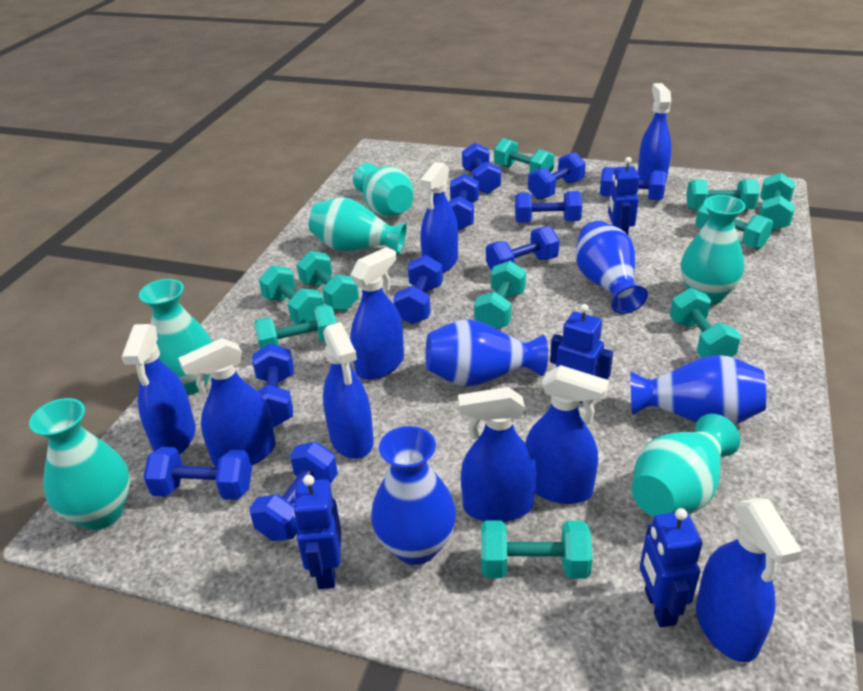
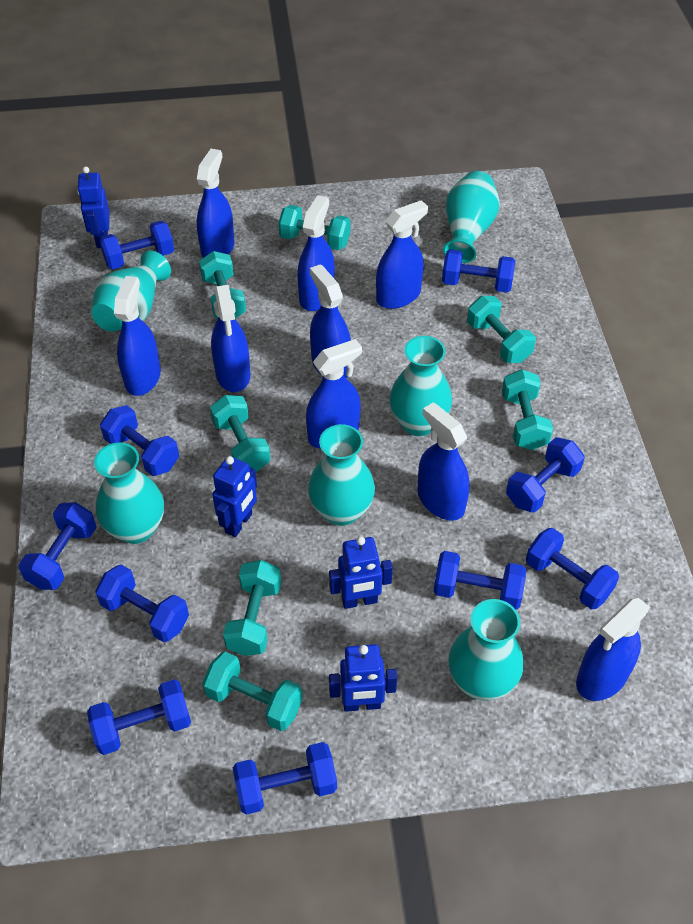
blue vase: [371,426,456,565] [426,319,548,387] [576,221,648,314] [631,355,766,425] = 4 -> none = 0
turquoise dumbbell: [254,304,337,349] [259,265,324,324] [297,251,359,311] [474,261,526,329] [481,521,593,579] [494,138,554,173] [670,288,741,358] [686,179,760,210] [695,202,773,249] [759,173,795,231] = 10 -> [199,251,246,319] [203,652,303,731] [210,395,270,472] [223,560,281,656] [278,205,350,250] [467,296,536,363] [502,369,553,450] = 7

